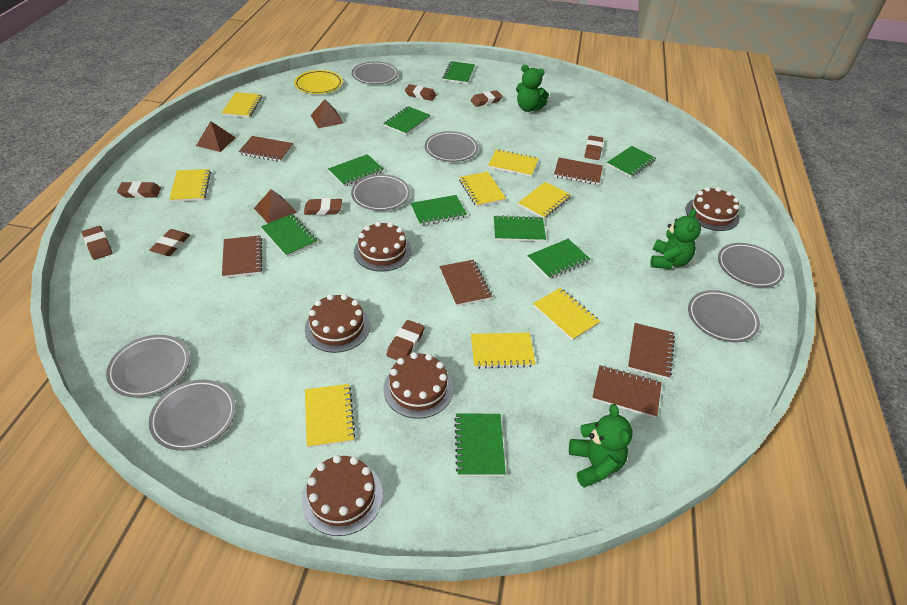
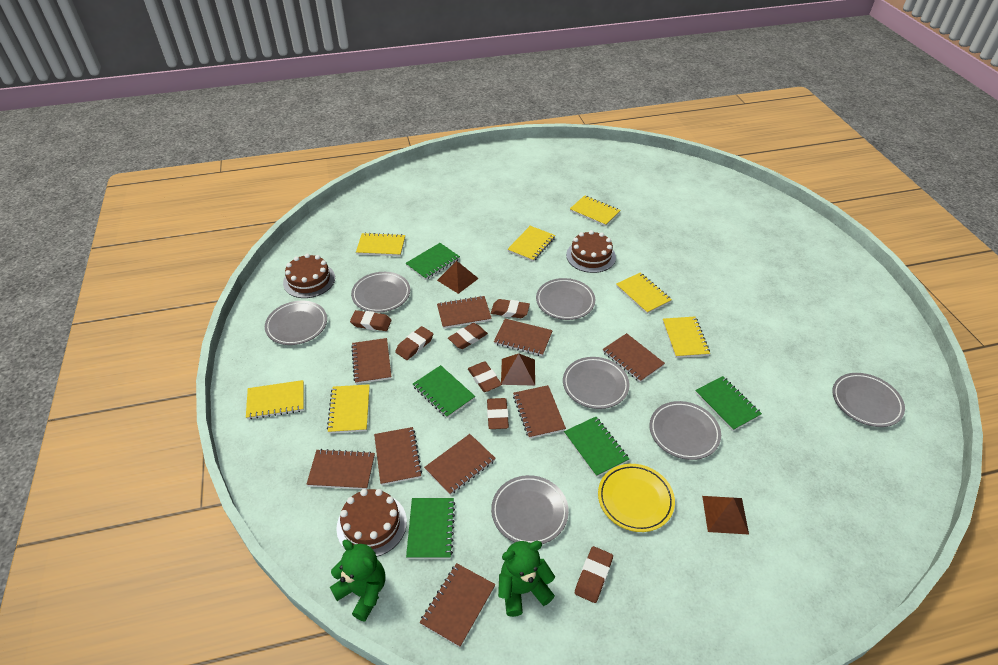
brown cake: [302,455,383,536] [305,294,370,353] [354,222,412,272] [383,352,453,419] [686,187,740,231] = 5 -> [283,254,335,298] [336,489,407,556] [566,230,616,273] = 3
brown eraser: [82,226,112,260] [117,181,161,198] [149,229,190,256] [304,198,342,215] [386,320,424,360] [405,84,436,101] [470,90,503,107] [585,135,603,160] = 8 -> [350,310,392,331] [395,326,433,360] [448,323,488,349] [468,361,502,392] [487,398,509,429] [491,299,530,318] [575,546,613,603] = 7
brown notebook: [222,235,262,278] [238,136,293,162] [439,260,492,306] [554,158,603,185] [592,365,662,418] [628,323,675,379] = 6 -> [306,449,375,490] [351,338,392,384] [374,427,422,485] [420,563,496,647] [424,434,496,495] [437,296,492,329] [494,319,553,356] [513,385,566,439] [602,333,665,382] = 9
green notebook: [261,214,317,257] [328,154,383,186] [383,106,430,135] [410,195,467,226] [443,61,475,84] [454,414,506,476] [494,215,546,242] [527,239,590,279] [607,146,656,178] = 9 -> [406,243,460,280] [406,498,455,559] [413,365,475,418] [564,417,629,477] [695,376,762,431] = 5
green teddy bear: [516,65,549,112] [569,404,633,488] [650,209,701,269] = 3 -> [330,540,385,621] [498,541,555,617] = 2
yellow notebook: [169,169,211,202] [222,92,262,118] [305,384,356,448] [459,172,506,207] [471,333,536,369] [488,149,539,177] [518,182,571,219] [533,288,600,341] = 8 -> [246,380,304,420] [327,384,370,433] [356,233,405,256] [507,226,555,262] [570,195,620,226] [616,272,672,314] [663,316,710,358] = 7

